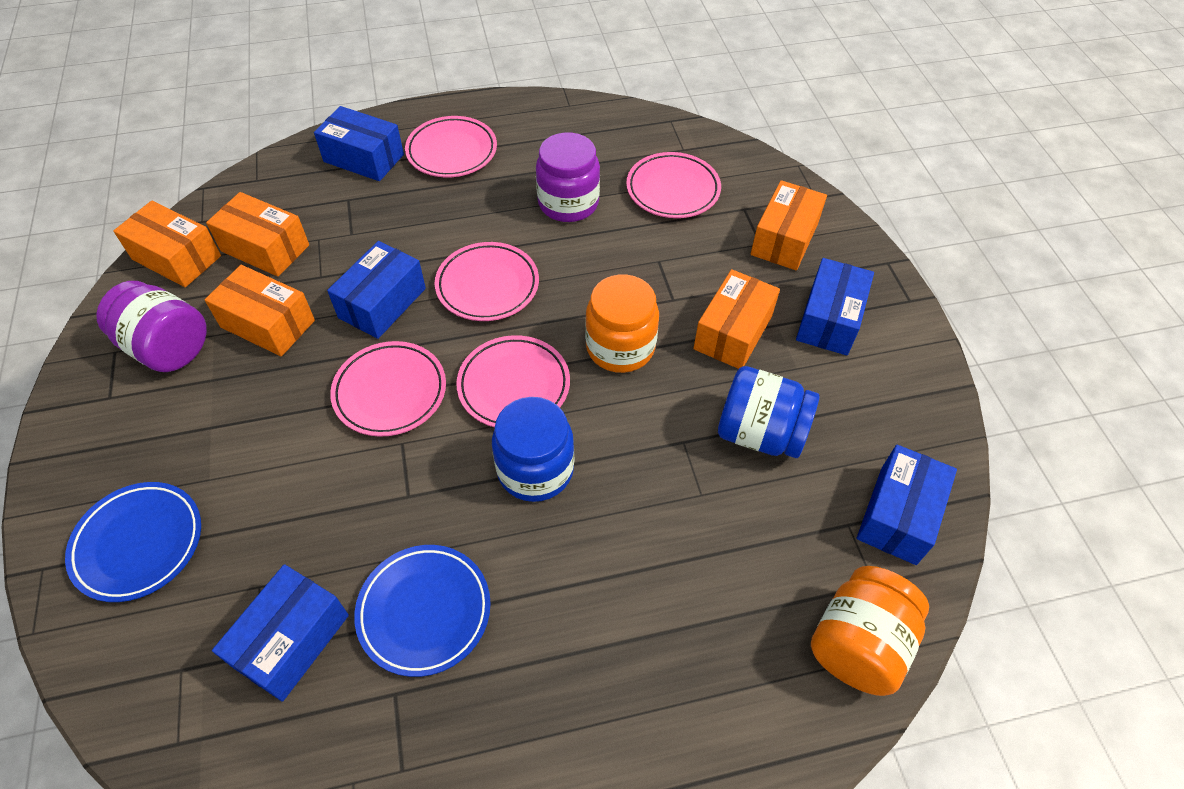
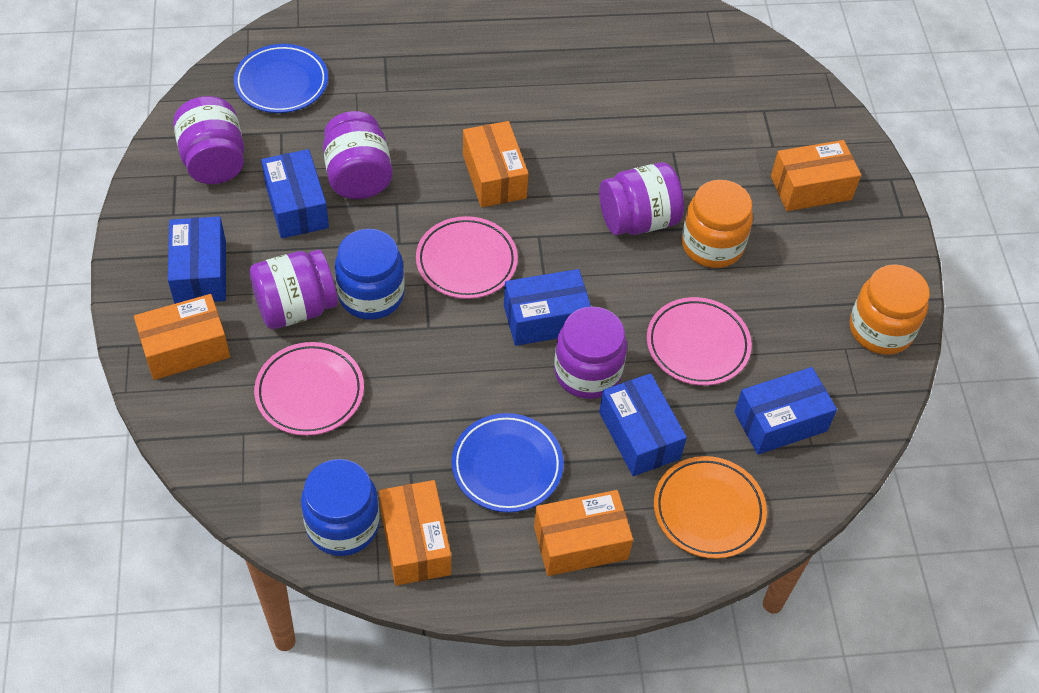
orange plate: none = 0 -> [654,456,767,559] = 1
pink plate: [330,341,446,437] [405,116,497,177] [435,242,539,321] [456,335,570,428] [626,152,721,218] = 5 -> [254,342,364,436] [416,216,518,299] [647,297,752,386] = 3
purple jar: [96,281,207,372] [536,132,600,222] = 2 -> [173,96,244,184] [249,250,338,329] [323,111,393,199] [554,307,627,399] [599,162,684,235] = 5

